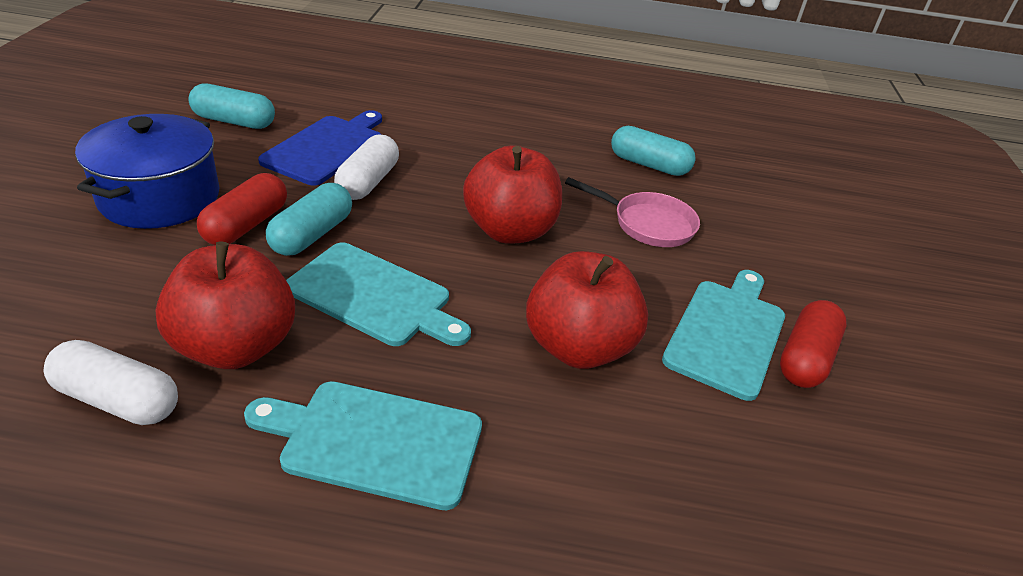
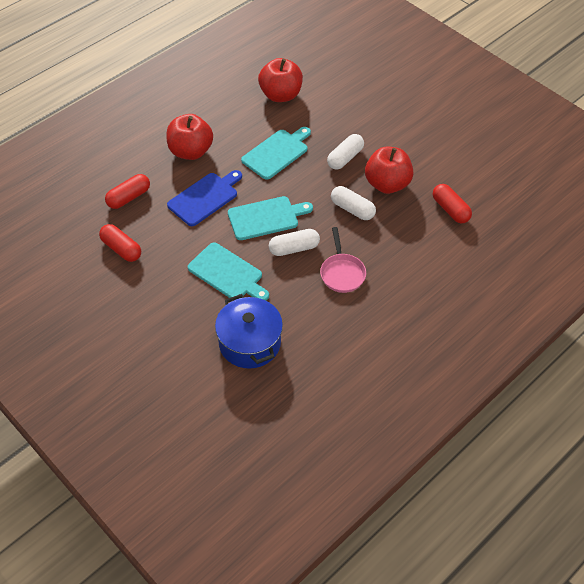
red capsule: [197,173,287,245] [780,300,847,388] = 2 -> [99,224,141,262] [105,174,150,209] [433,184,472,223] = 3
turquoise capsule: [188,83,275,129] [266,183,352,256] [611,126,696,176] = 3 -> none = 0
white capsule: [43,340,178,425] [334,134,399,200] = 2 -> [269,229,320,256] [327,134,364,170] [331,186,376,220] = 3

